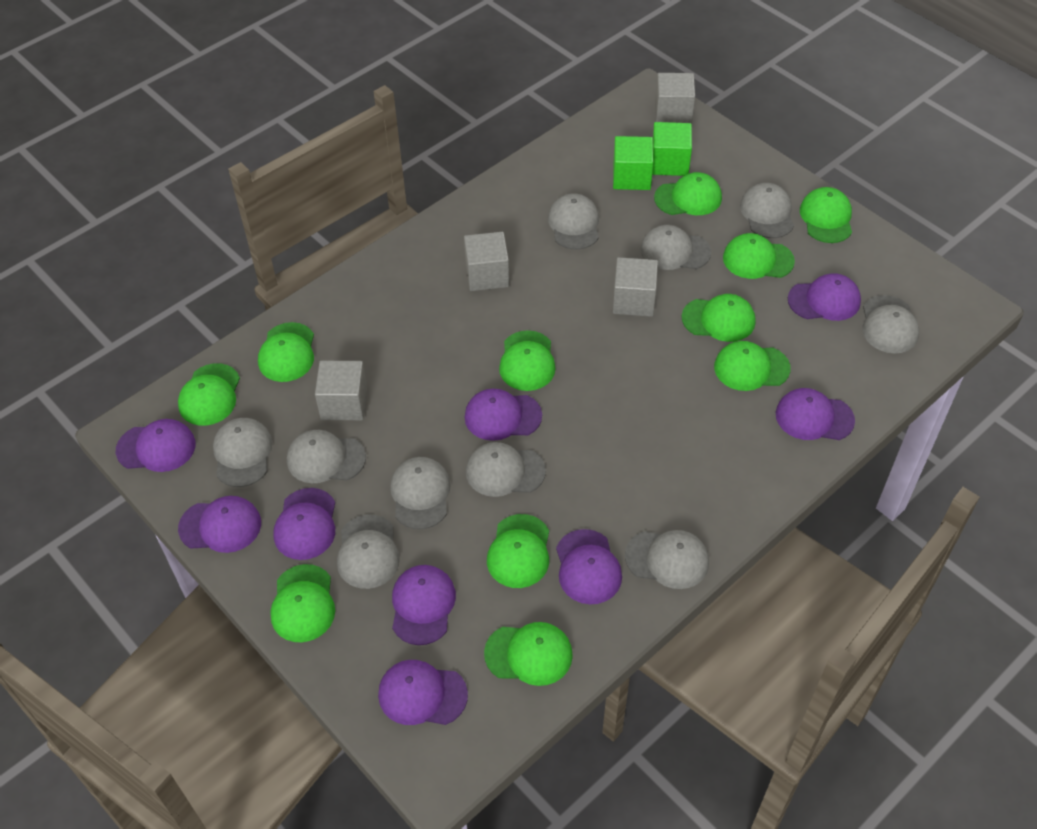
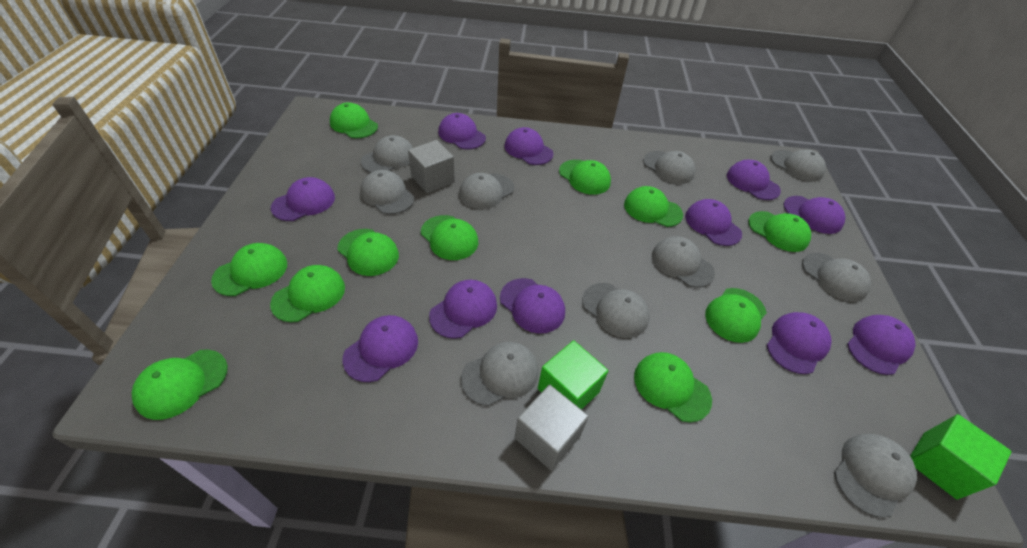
grey cube: [315,361,367,420] [464,232,509,291] [613,257,658,317] [655,73,695,124] = 4 -> [408,140,455,193] [515,385,589,471] = 2
purple cap: [116,419,196,472] [178,496,261,553] [273,488,335,560] [378,660,468,725] [392,565,456,645] [465,389,542,441] [556,529,622,604] [776,388,855,440] [788,273,861,321] = 9 -> [271,177,335,221] [342,315,418,382] [429,280,497,339] [438,113,486,149] [500,278,565,334] [504,127,553,165] [685,199,742,246] [727,160,781,200] [767,312,832,374] [784,196,845,234] [847,315,916,375] = 11

